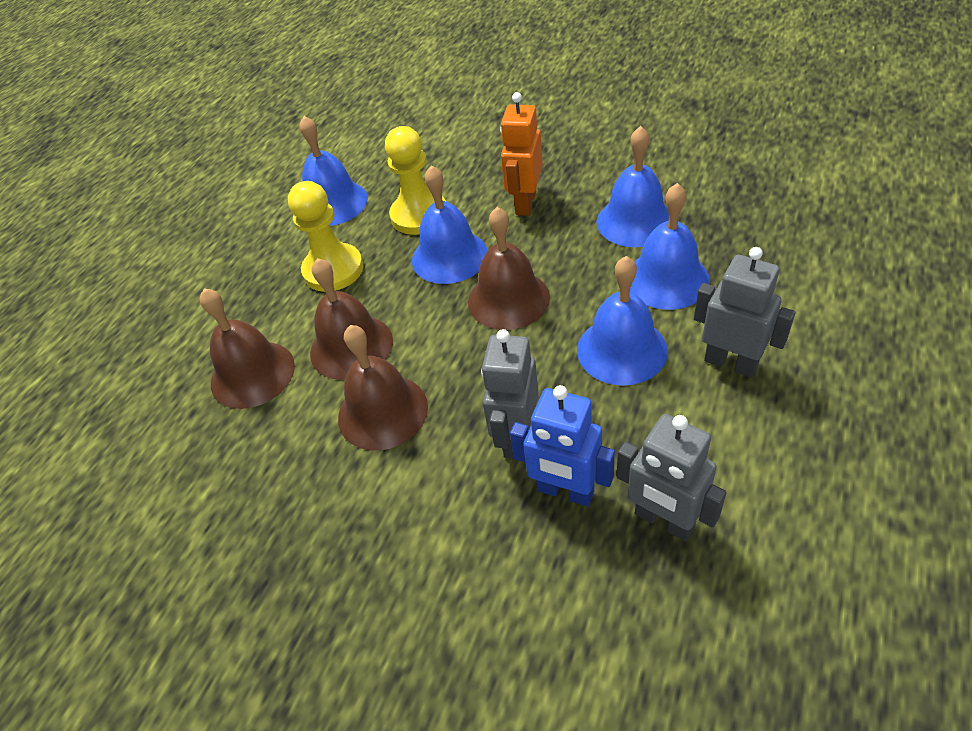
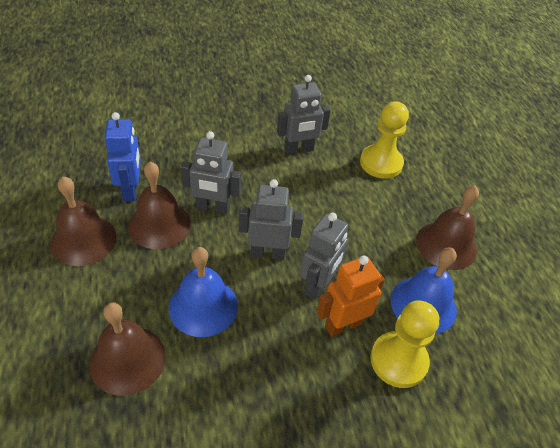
blue bell: [300,116,368,226] [412,165,488,284] [577,256,668,386] [596,126,669,247] [630,183,710,310] = 5 -> [169,247,238,337] [391,247,457,334] = 2
grey robot: [481,329,539,459] [617,414,727,541] [694,247,795,378] = 3 -> [181,131,241,214] [239,179,303,260] [277,75,331,155] [300,213,348,300] = 4

